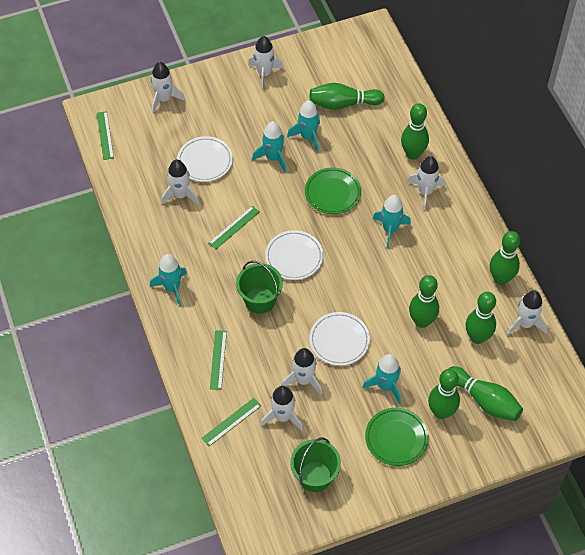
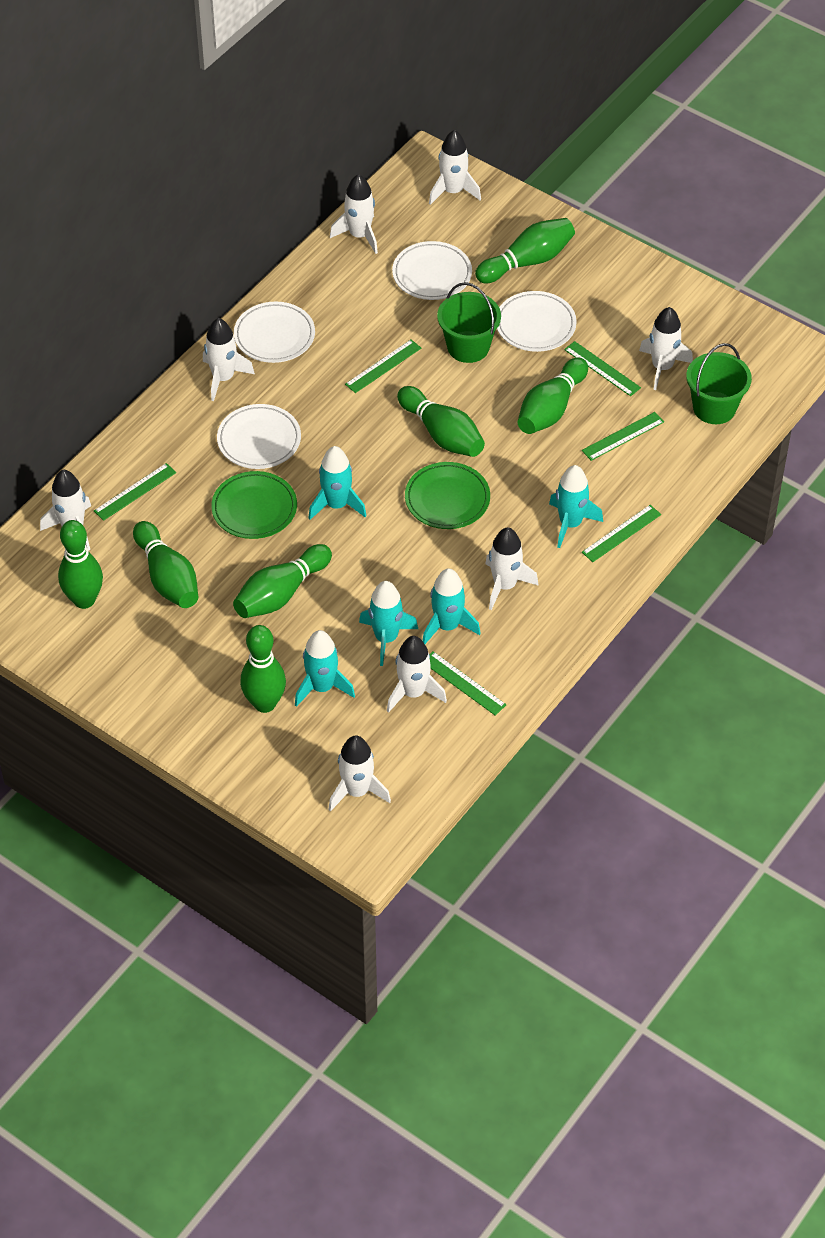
green ruler: [97,111,114,160] [202,398,261,446] [208,206,259,249] [210,330,227,390] = 4 -> [94,463,176,521] [345,340,421,393] [429,651,506,716] [564,341,641,396] [582,412,664,461] [582,505,661,562] = 6
white plate: [177,136,233,182] [265,230,323,280] [309,312,370,366] = 3 -> [217,404,301,469] [234,302,315,363] [392,241,472,300] [497,291,577,352] = 4
white rocket: [151,62,185,113] [161,159,199,205] [248,36,284,90] [261,386,303,431] [282,348,322,394] [408,156,445,210] [507,291,547,335] = 7 -> [40,470,91,551] [203,318,255,401] [328,735,391,812] [330,174,378,254] [387,636,447,713] [429,130,481,205] [485,527,539,610] [639,307,693,390] = 8

